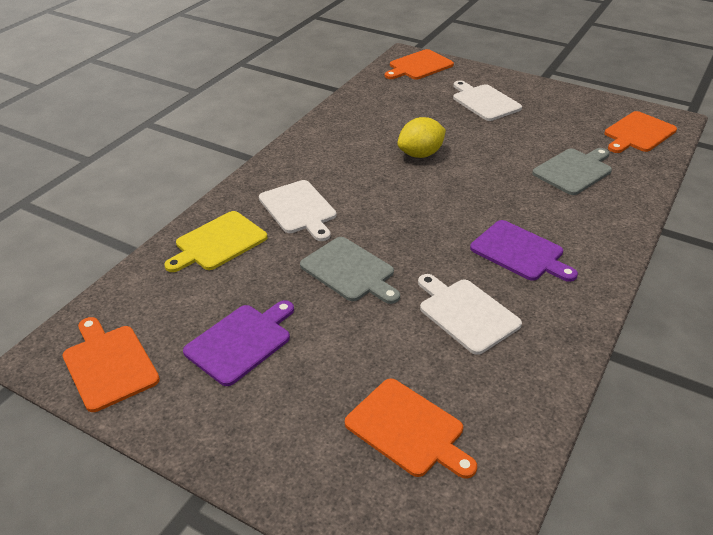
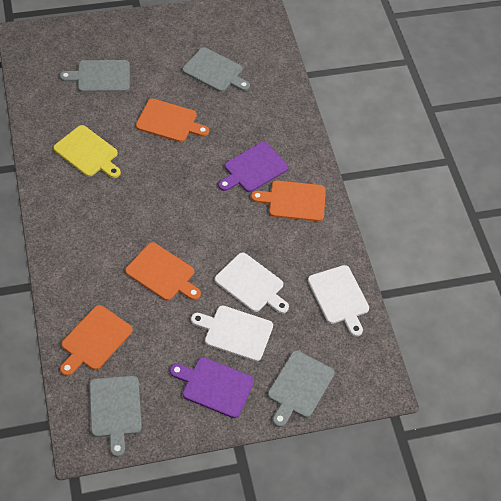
grey cutting board: [300,237,400,304] [532,148,612,195] = 2 -> [60,60,130,92] [89,376,142,457] [182,47,250,92] [268,351,335,427] = 4
yellow lemon: [397,117,446,158] = 1 -> none = 0

